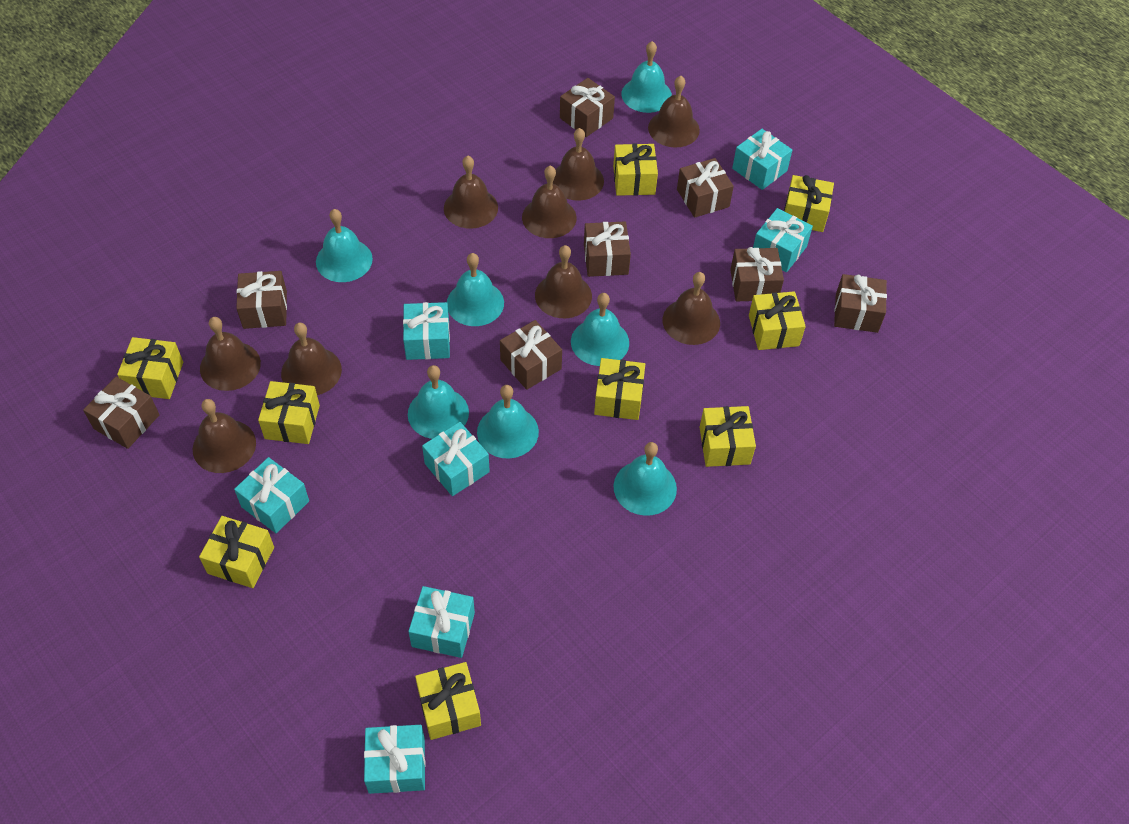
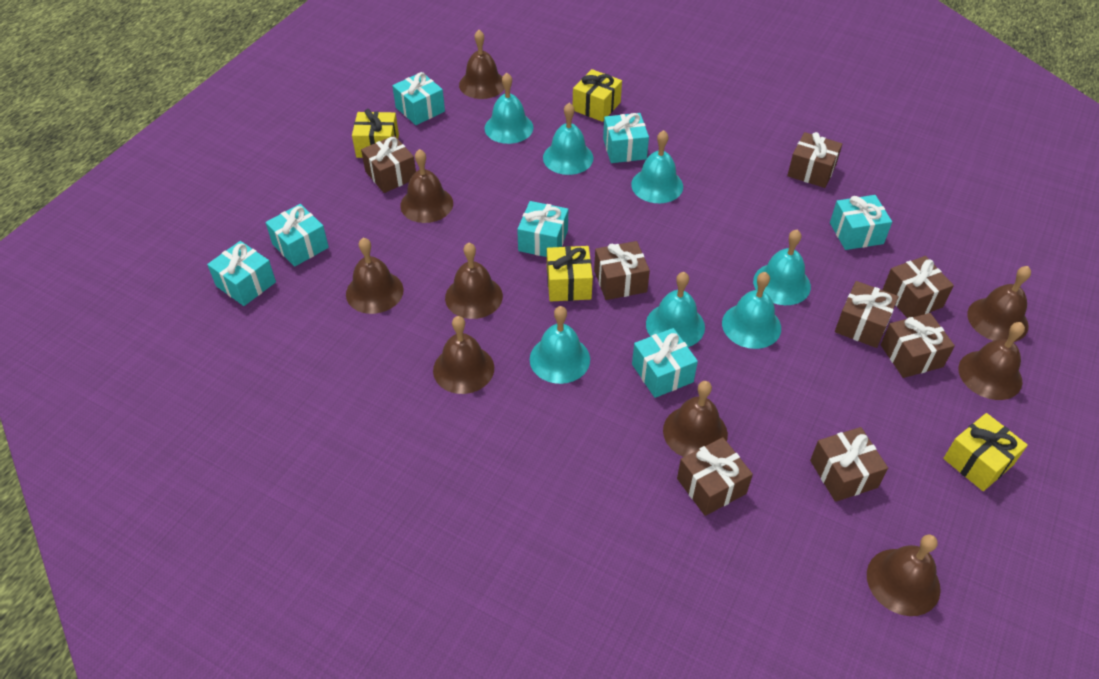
yellow gift: [117,337,183,399] [199,516,274,588] [258,381,320,444] [415,662,481,740] [594,358,645,420] [613,143,658,196] [700,406,756,467] [749,291,806,350] [784,175,834,232] = 9 -> [352,109,399,158] [547,246,593,302] [573,69,622,122] [943,413,1028,491] = 4

